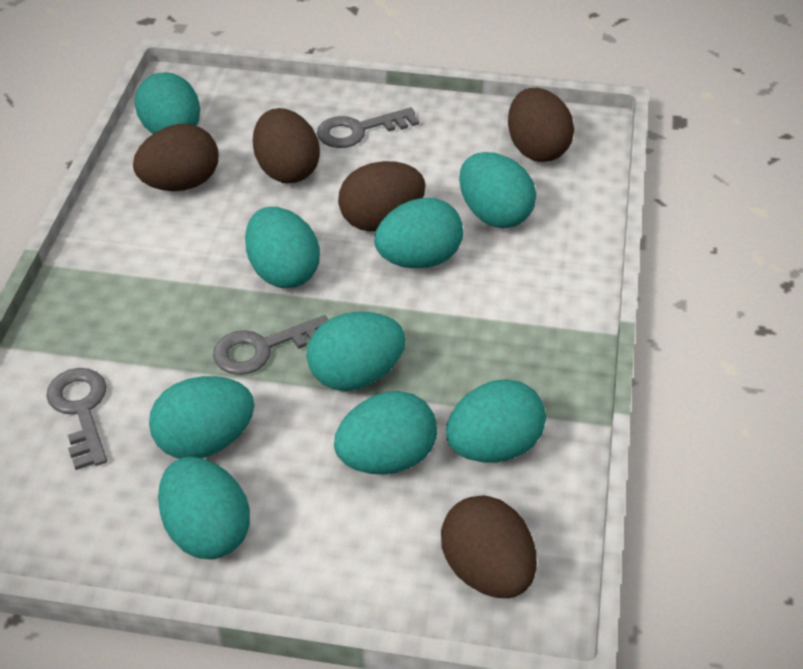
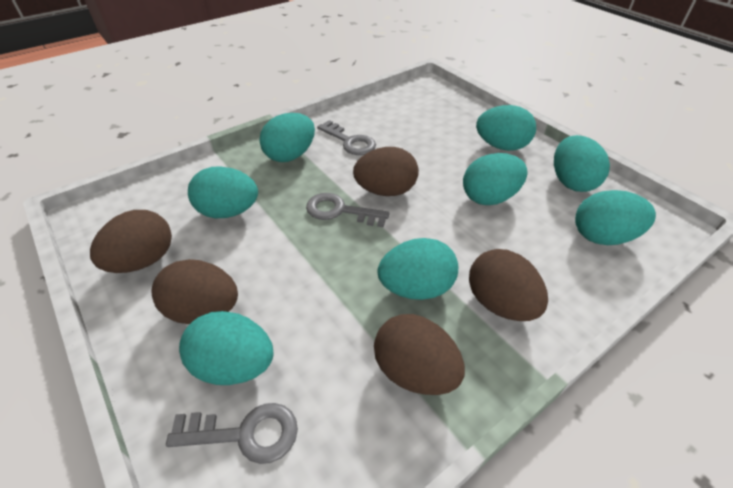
turquoise egg: [135,72,200,134] [149,376,254,459] [158,457,250,559] [245,207,320,288] [307,312,406,391] [334,391,437,475] [374,198,463,268] [446,379,546,463] [459,152,536,228] = 9 -> [179,311,274,385] [188,166,258,218] [259,113,315,162] [378,238,458,300] [463,153,528,205] [476,105,536,151] [554,135,610,192] [575,190,656,245] = 8

